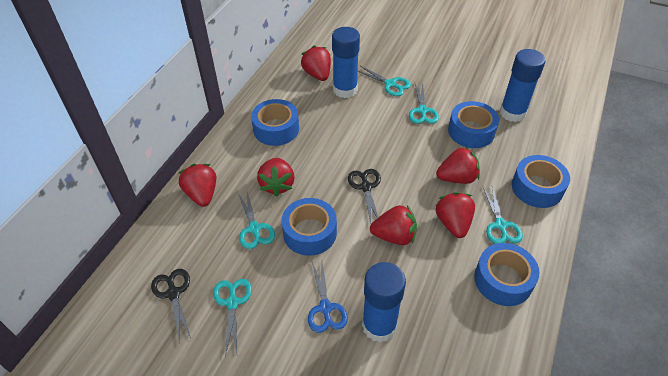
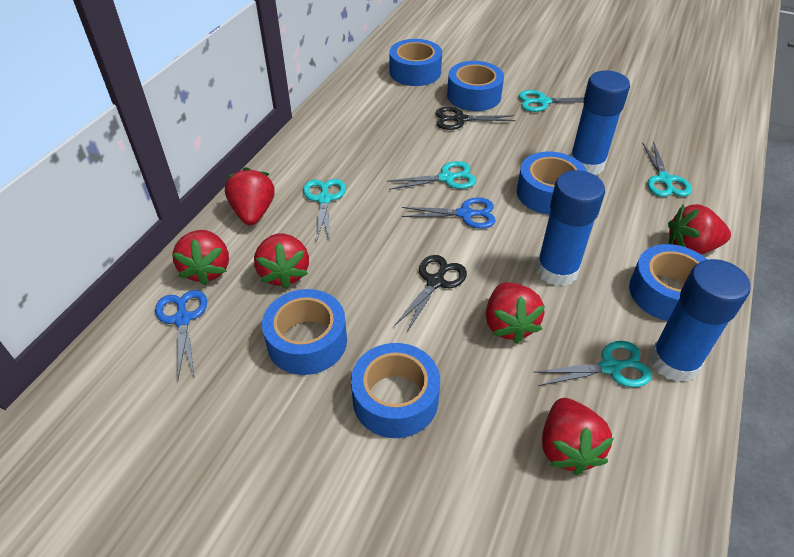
blue scissors: [308,262,348,333] = 1 -> [155,290,207,379] [402,197,496,229] = 2
blue tape: [251,99,299,146] [282,198,337,256] [448,101,499,148] [474,243,540,306] [512,155,570,208] = 5 -> [262,289,347,375] [351,343,440,438] [389,39,442,86] [447,61,504,111] [517,152,587,215] [629,244,707,321] = 6

